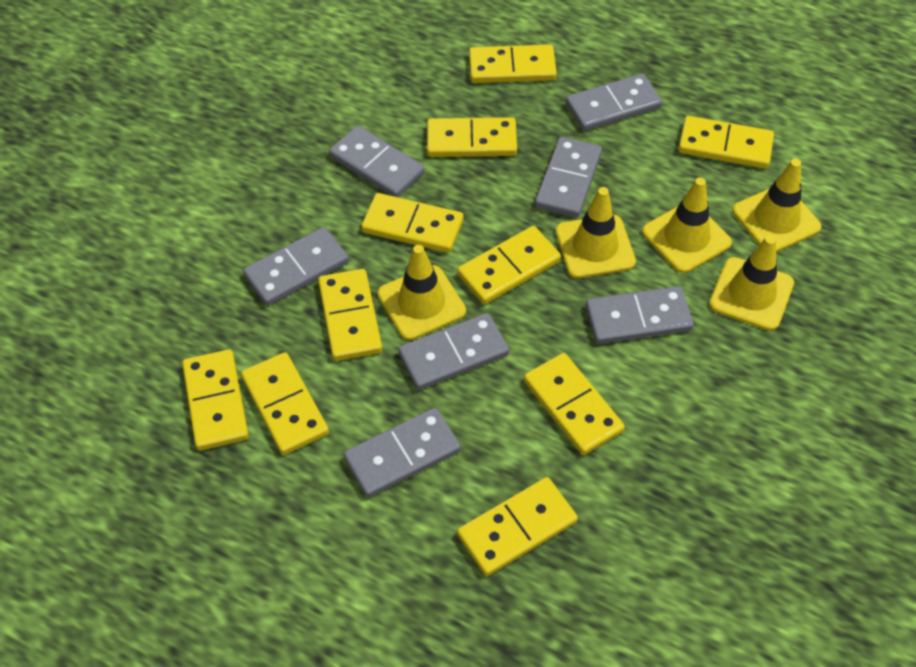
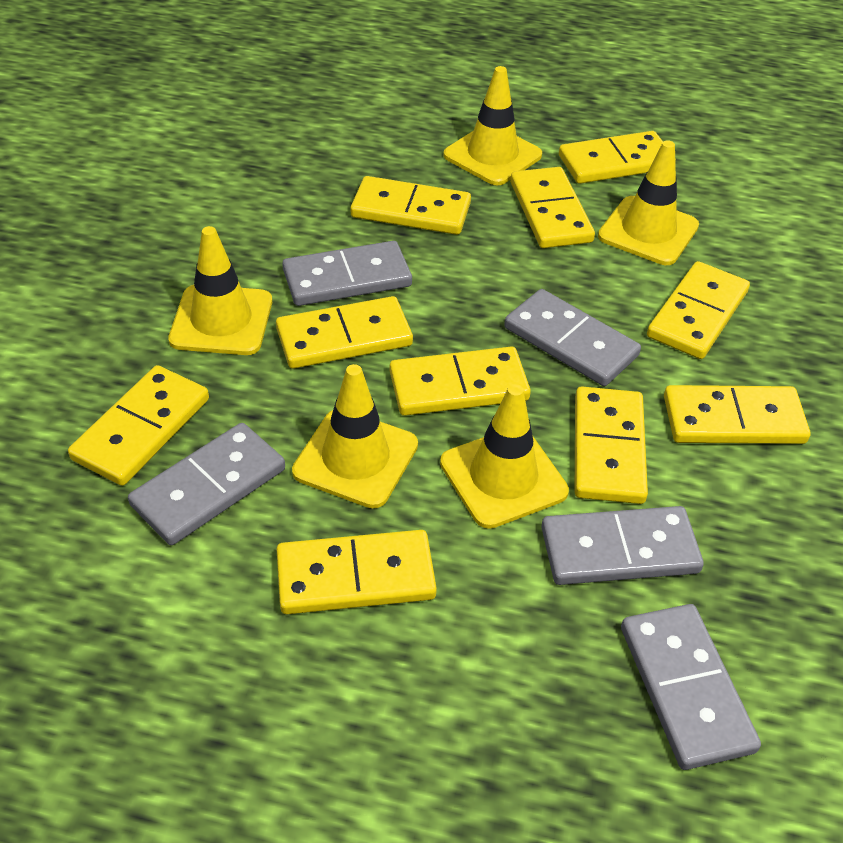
grey domino: [243,227,349,306] [329,126,425,197] [344,408,461,497] [398,313,509,390] [535,137,602,218] [566,74,662,131] [586,286,694,344] = 7 -> [128,423,285,545] [282,241,412,306] [504,289,641,386] [541,506,704,585] [621,604,761,770] = 5

